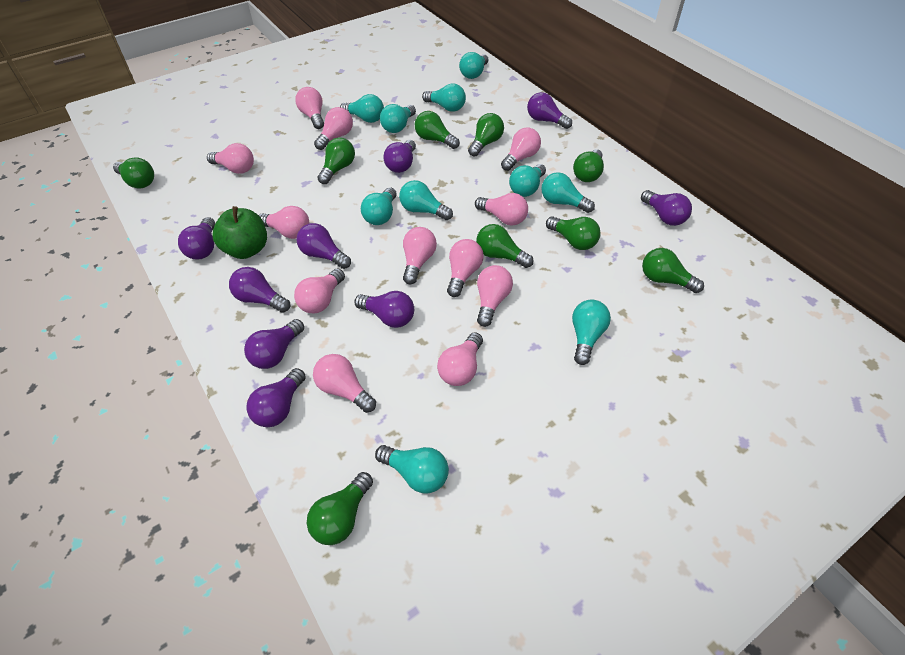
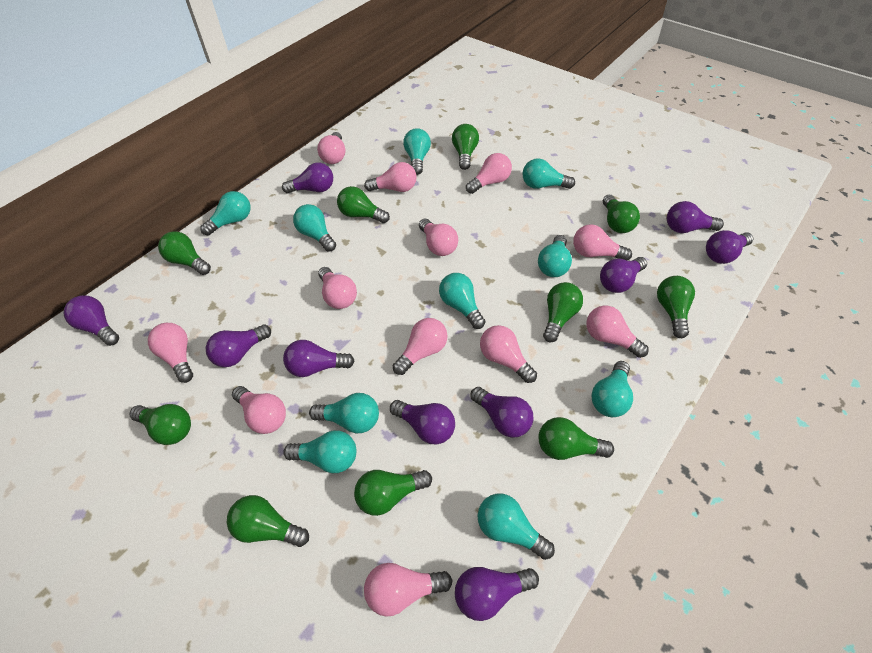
green apple: [212,206,267,259] = 1 -> none = 0
green light bulb: [113,157,154,189] [307,472,373,545] [317,137,355,184] [415,111,460,149] [468,113,504,157] [476,224,533,268] [546,216,601,250] [573,149,604,182] [642,248,704,293] = 9 -> [130,404,191,445] [158,231,211,275] [227,495,309,547] [337,186,390,223] [354,470,432,516] [452,124,479,170] [538,417,614,460] [543,282,583,342] [603,195,640,233] [657,276,695,338] = 10
purple light bulb: [178,217,215,260] [229,267,290,313] [244,319,304,369] [246,368,306,427] [297,223,351,269] [354,291,414,328] [383,140,416,173] [527,92,572,129] [641,190,692,226] = 9 -> [64,295,119,346] [206,324,271,367] [282,162,333,193] [283,340,355,377] [390,400,455,444] [455,567,539,621] [470,387,533,438] [600,257,647,293] [667,201,724,233] [706,230,753,264] = 10

